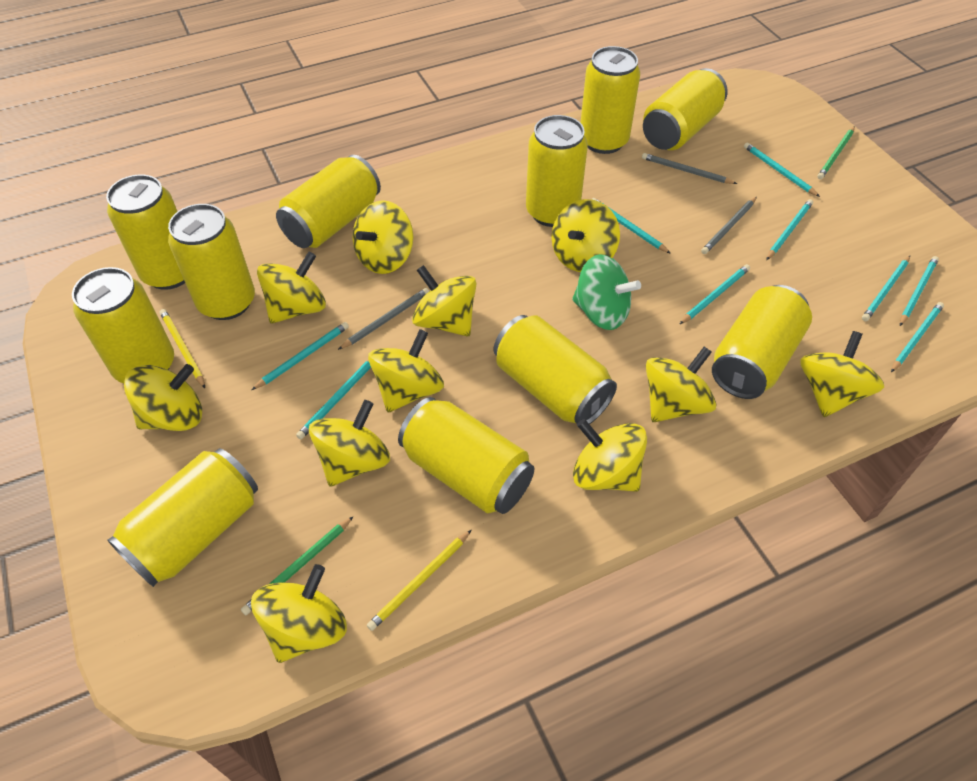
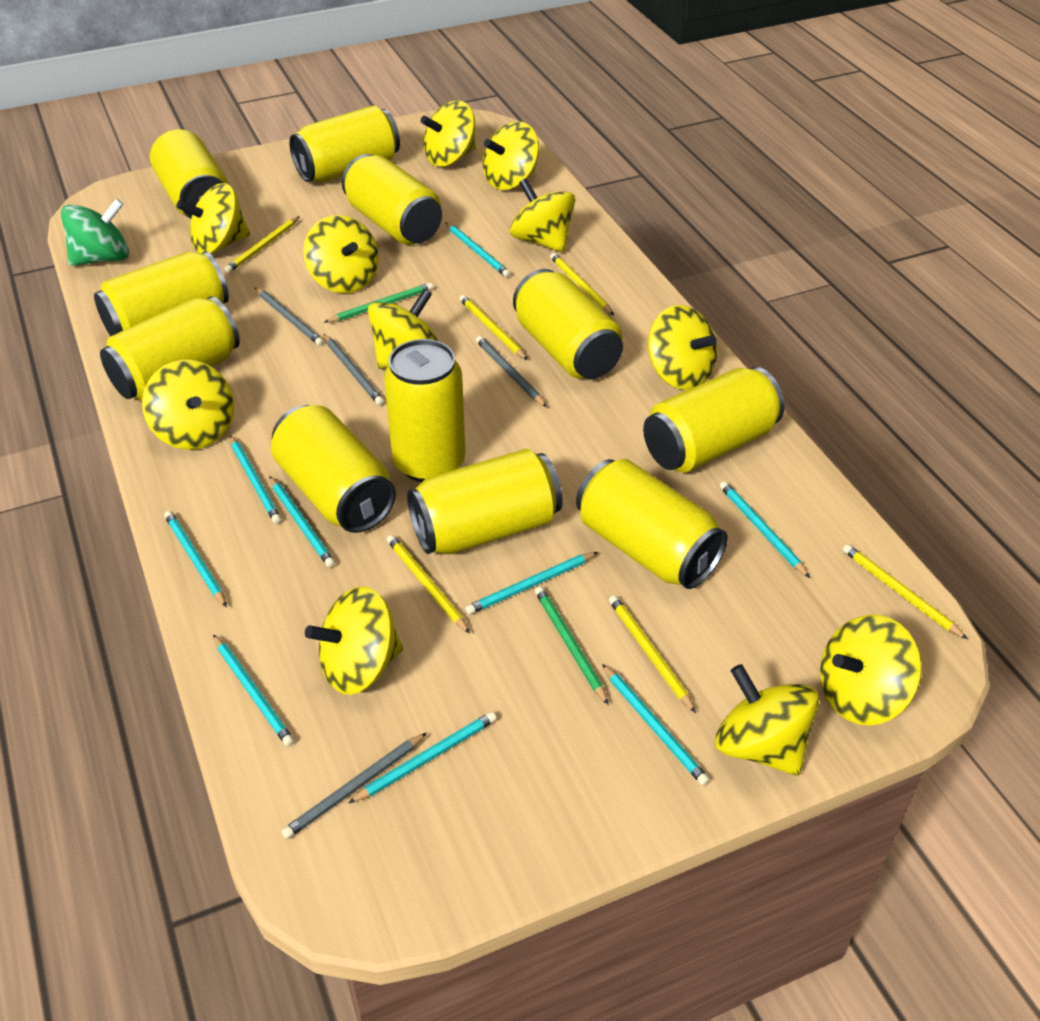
grey pencil: [338,288,429,350] [642,153,737,184] [701,197,757,254] = 3 -> [255,287,324,346] [282,733,427,839] [323,334,384,405] [476,336,547,407] = 4
yellow pencil: [160,309,205,388] [367,530,471,631] = 2 -> [225,216,300,273] [387,535,470,634] [459,295,528,360] [550,253,614,315] [609,595,696,713] [843,544,967,639] = 6

